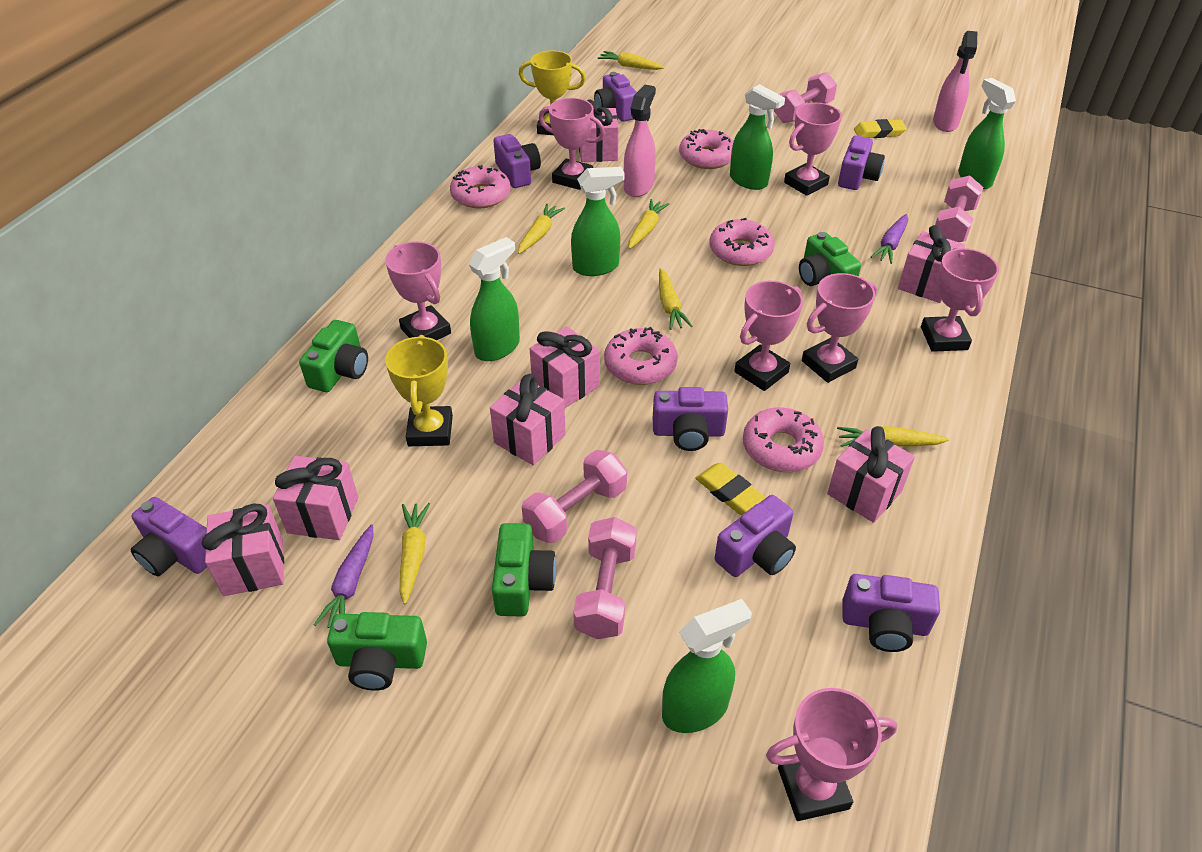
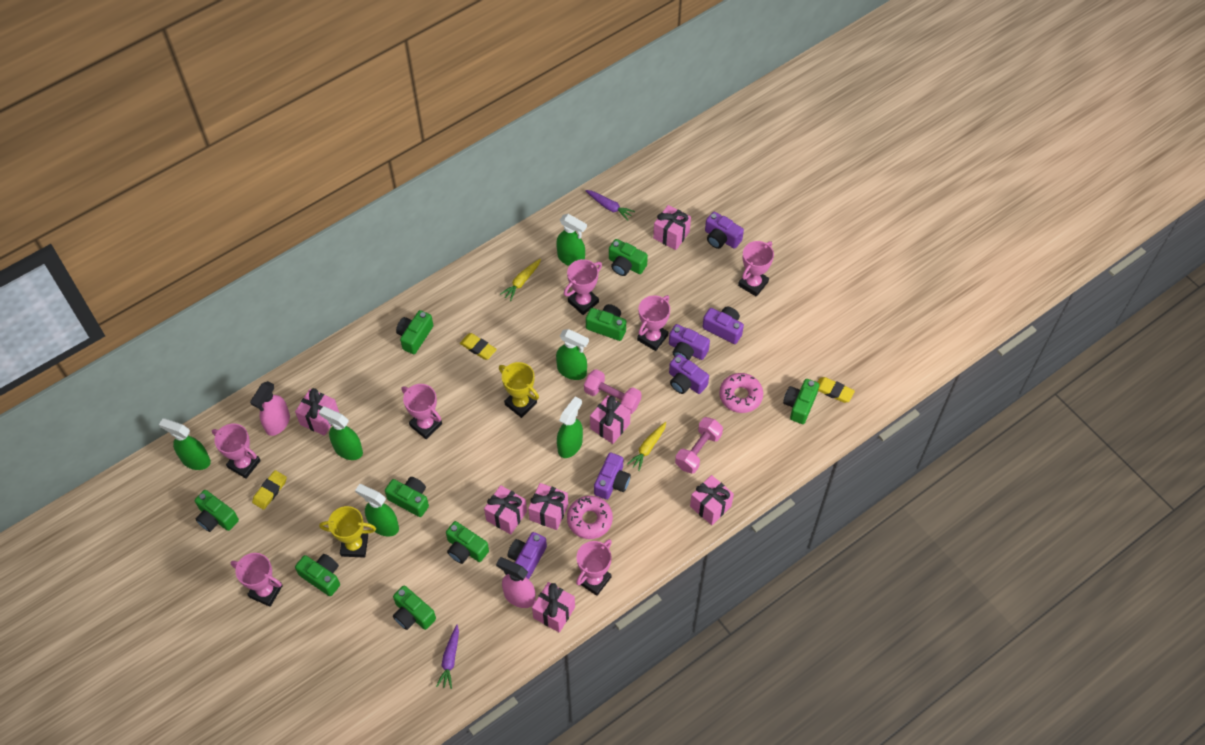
green camera: [299,320,368,392] [327,612,427,691] [492,523,556,617] [799,232,861,286] = 4 -> [195,490,239,532] [295,554,340,596] [385,477,429,517] [393,585,436,630] [396,310,433,354] [446,521,489,564] [586,304,626,341] [609,239,648,276] [783,379,819,424] = 9
green spray bottle: [469,237,520,361] [571,167,624,276] [662,599,752,733] [730,84,785,190] [958,78,1016,189] = 5 -> [159,418,211,470] [319,407,363,460] [355,484,399,536] [556,214,587,266] [556,329,589,380] [557,396,583,458] = 6
pink donut: [450,165,510,208] [604,327,678,385] [679,129,734,169] [709,218,775,266] [743,408,824,472] = 5 -> [567,496,613,539] [719,373,763,413] = 2
pink dumbbell: [522,450,627,543] [573,517,637,639] [774,72,837,123] [935,176,983,242] = 4 -> [584,369,641,414] [675,417,723,474] = 2
purple camera: [131,497,207,576] [493,134,541,188] [594,72,637,122] [653,387,728,451] [715,495,796,577] [838,136,885,190] [843,574,940,652] = 7 -> [507,532,547,579] [594,452,631,500] [669,324,710,360] [669,354,709,394] [702,307,744,344] [705,212,744,249] = 6
yellow carrot: [400,503,430,604] [518,204,565,254] [598,51,664,70] [628,199,670,249] [659,268,693,330] [837,426,949,447] = 6 -> [500,259,541,301] [627,422,666,471] = 2
yellow eraser: [695,463,766,515] [854,119,907,138] = 2 -> [252,470,287,510] [460,333,497,360] [818,377,855,403] = 3

